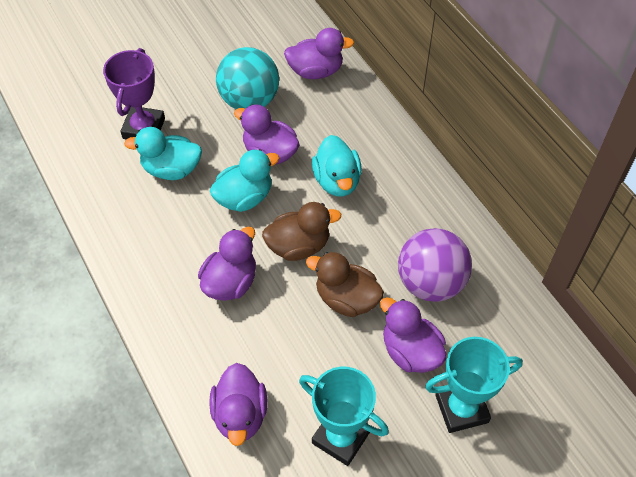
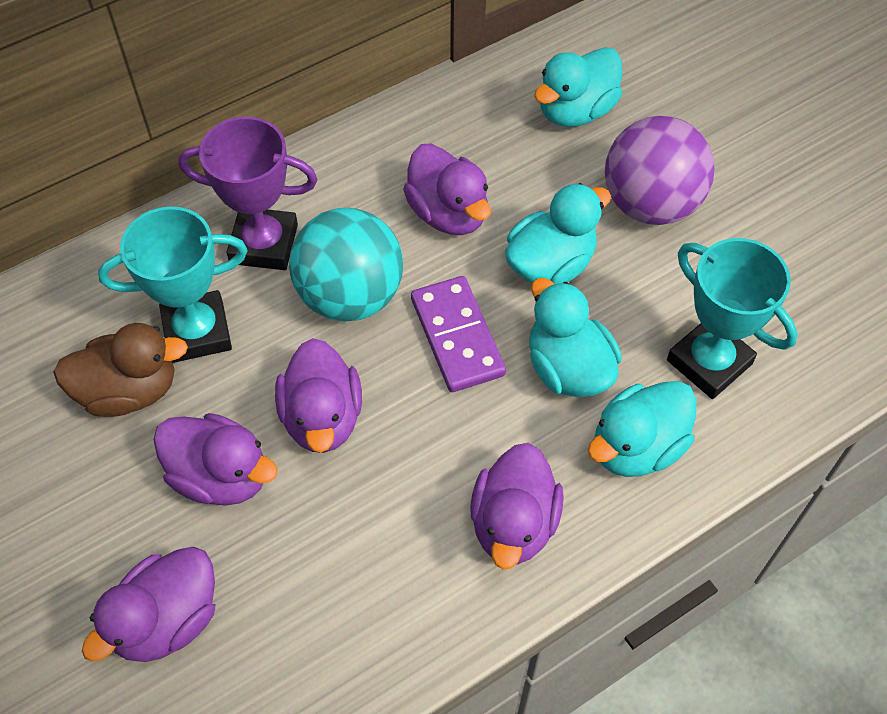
brown duck: [262,202,341,261] [306,252,384,317] = 2 -> [53,323,188,417] = 1
purple domino: none = 0 -> [411,276,506,392] = 1
turquoise duck: [124,127,202,180] [210,149,280,212] [312,135,362,196] = 3 -> [505,183,611,284] [529,278,622,397] [534,47,622,127] [588,381,697,477] = 4

